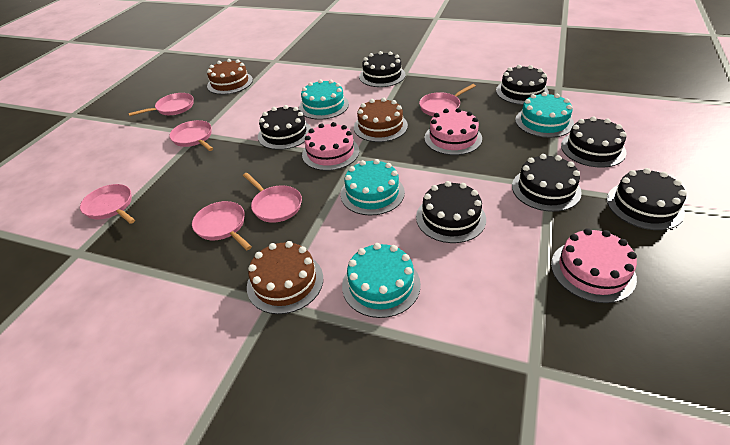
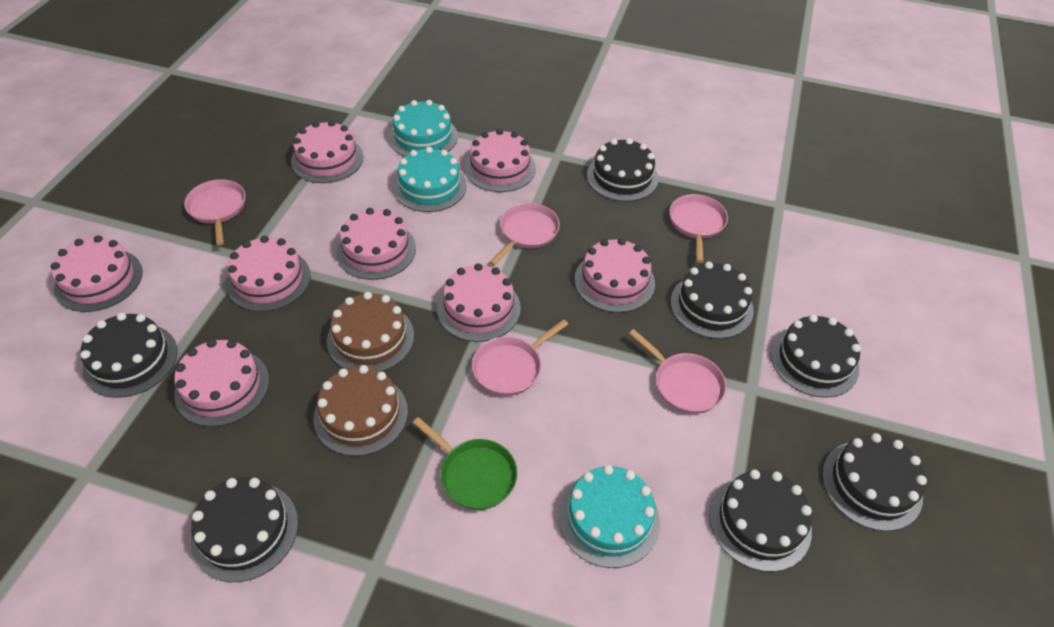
brown cake: [207,59,253,95] [247,241,323,314] [354,98,408,142] = 3 -> [313,365,408,456] [327,292,414,372] = 2
green pan: none = 0 -> [413,417,517,510] = 1
pink cake: [302,122,359,171] [425,108,482,155] [551,228,637,303] = 3 -> [51,235,143,312] [174,339,269,427] [226,236,311,312] [291,120,363,183] [336,208,416,280] [437,263,521,342] [465,129,536,192] [574,238,655,313] = 8
pink pan: [80,184,135,224] [128,93,194,116] [169,120,213,151] [192,201,252,250] [243,173,302,223] [419,84,476,116] = 6 -> [184,179,245,245] [472,319,568,396] [489,203,560,266] [629,329,726,414] [669,194,728,263] = 5
turquoise cake: [299,79,349,120] [341,159,405,215] [342,243,421,318] [515,92,574,138] = 4 -> [389,100,458,157] [393,147,467,212] [558,465,660,568] = 3

